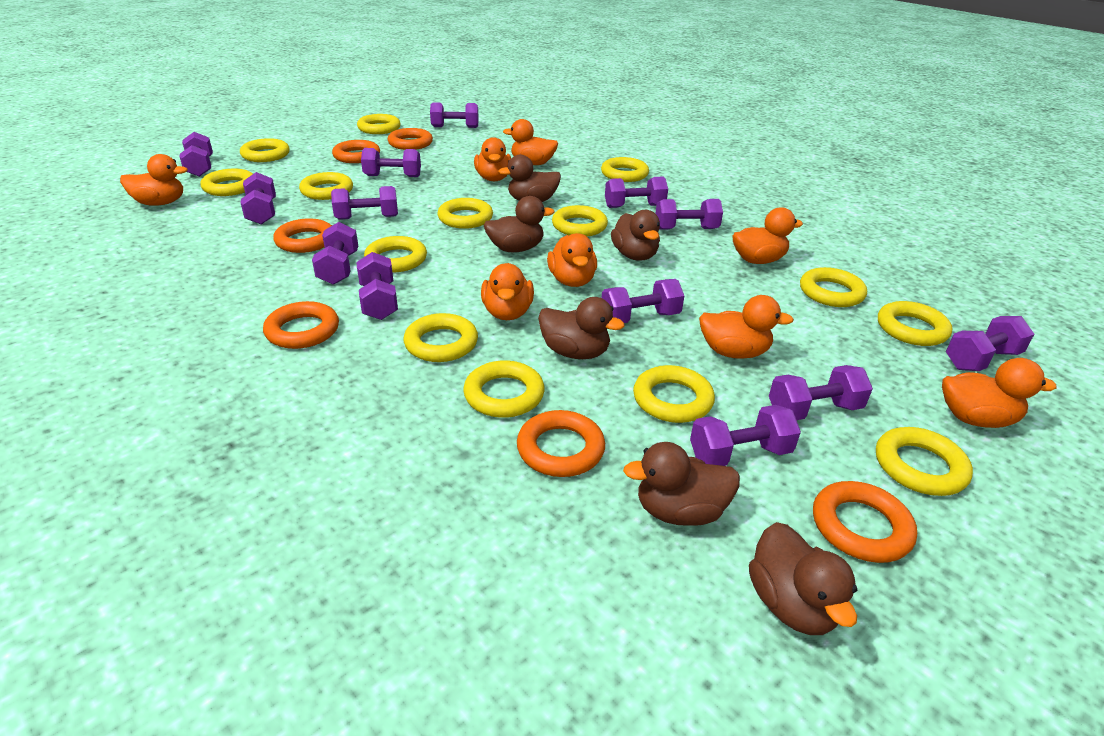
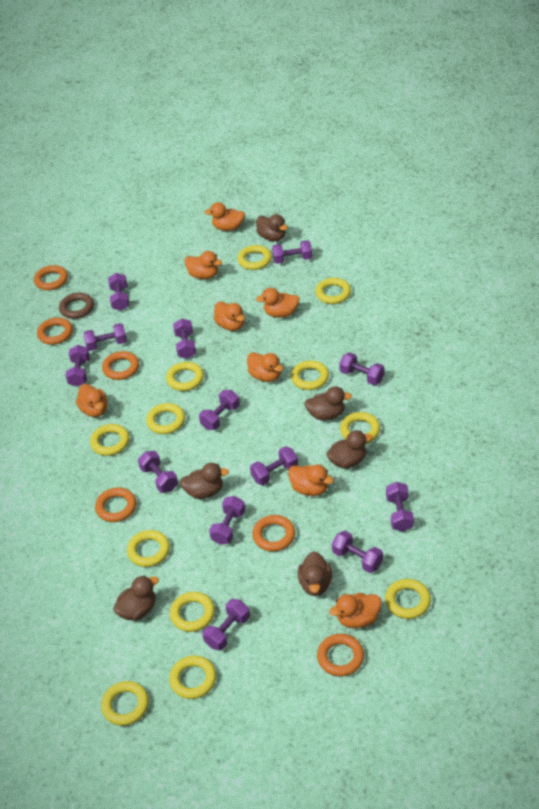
brown ring: none = 0 -> [59,293,94,319] = 1
yellow ring: [201,169,253,196] [240,138,290,162] [299,172,353,200] [357,114,401,134] [364,236,427,272] [404,313,478,362] [438,198,493,229] [463,360,545,418] [552,205,608,237] [601,157,649,182] [633,365,715,423] [800,267,867,307] [876,427,973,496] [878,301,952,346] = 14 -> [90,424,129,456] [101,681,149,726] [127,530,170,567] [146,403,185,434] [166,362,204,391] [169,655,216,699] [170,592,215,632] [237,245,272,270] [291,360,329,390] [315,278,351,304] [340,412,380,443] [385,579,431,619] = 12

